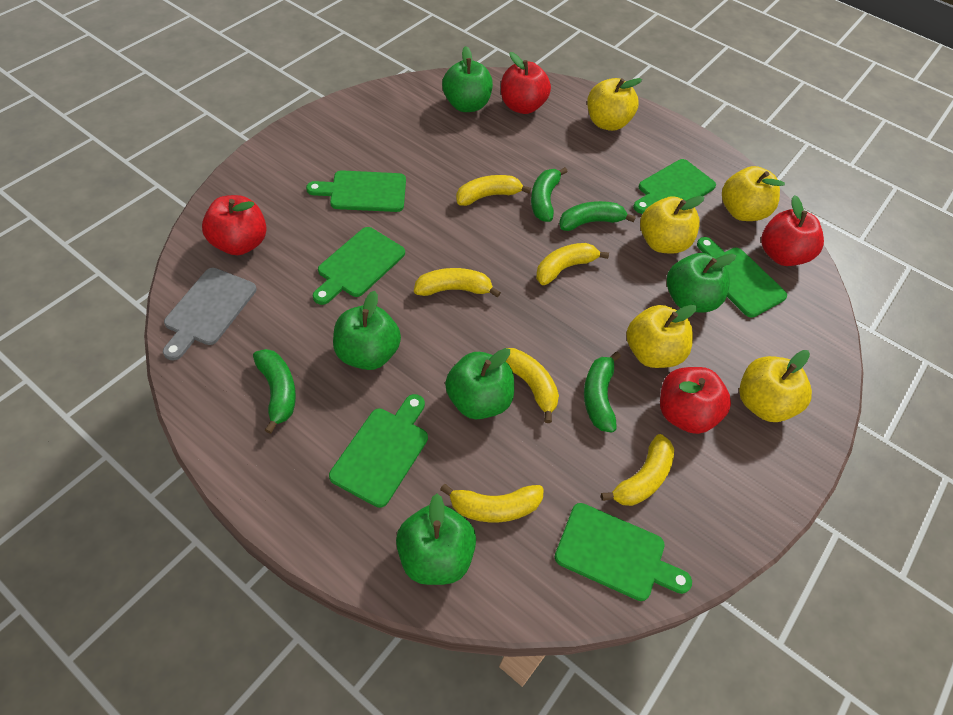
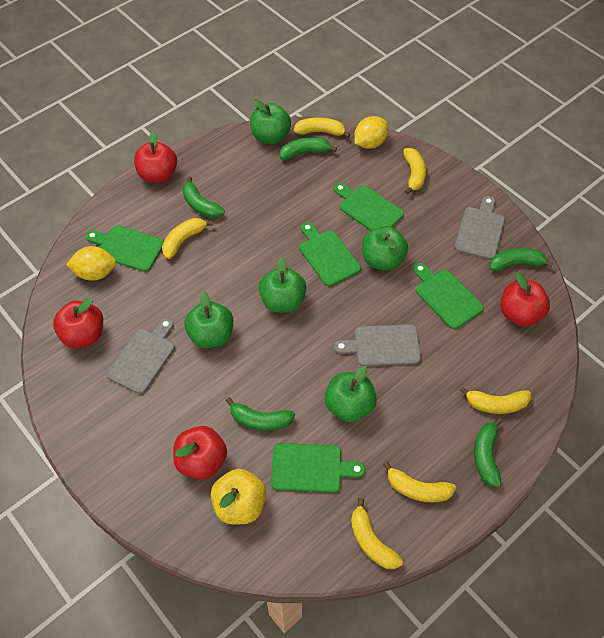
green banana: [253,349,296,434] [531,167,567,222] [559,201,636,231] [584,352,621,433] = 4 -> [182,176,225,218] [226,397,295,431] [280,137,337,160] [474,418,502,487] [489,248,554,271] = 5
green cutting board: [306,170,406,212] [313,227,405,305] [329,394,428,508] [555,503,692,601] [633,159,716,214] [697,237,787,318] = 6 -> [86,225,164,272] [271,443,365,493] [299,222,361,286] [334,183,404,231] [413,263,484,329] = 5
grey cutting board: [163,268,256,361] = 1 -> [106,318,175,394] [334,324,421,366] [455,196,505,260] = 3
yellow apple: [587,78,642,131] [627,305,697,368] [640,196,705,254] [722,166,785,221] [739,350,812,422] = 5 -> [211,469,266,525] = 1
yellow lemon: none = 0 -> [66,246,116,281] [354,116,388,149] = 2

